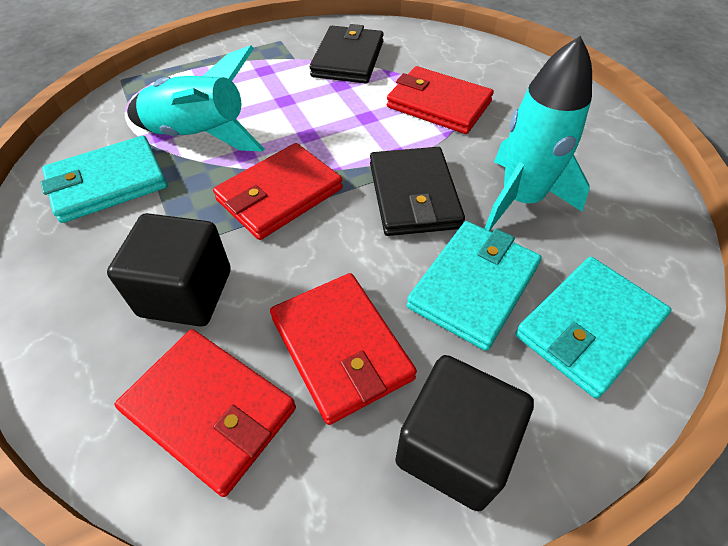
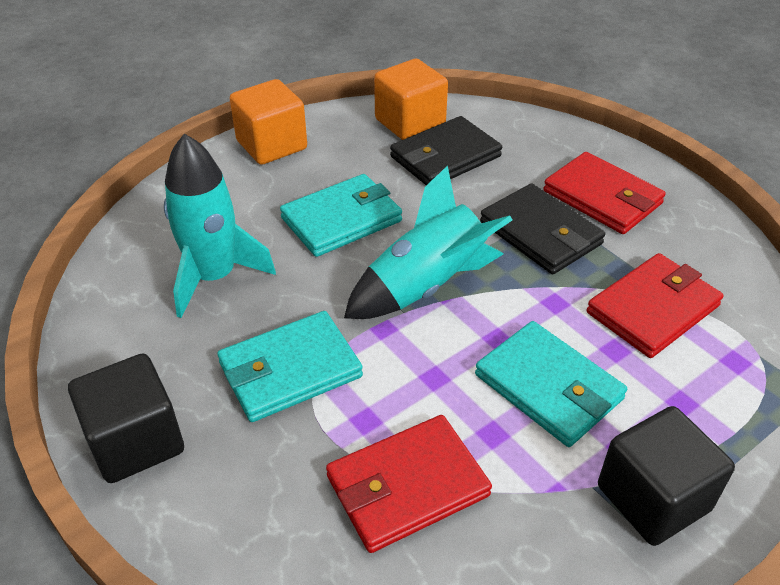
orange cube: none = 0 -> [230,79,307,165] [374,59,448,140] = 2
red wallet: [115,329,296,497] [213,143,343,240] [270,273,417,425] [387,66,494,134] = 4 -> [326,415,492,553] [543,152,666,234] [587,253,724,358] = 3

